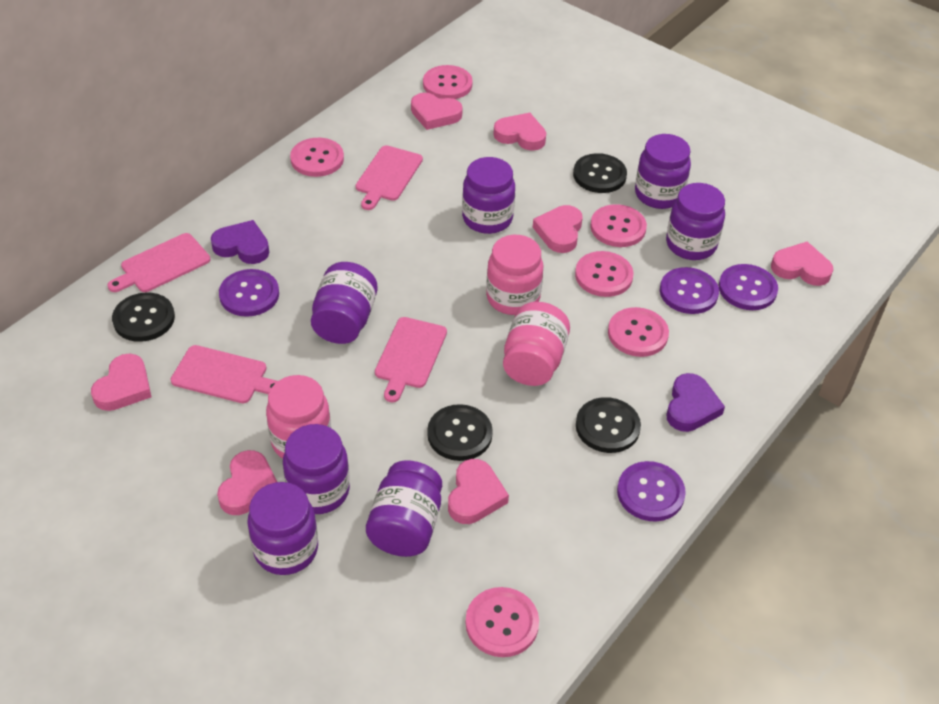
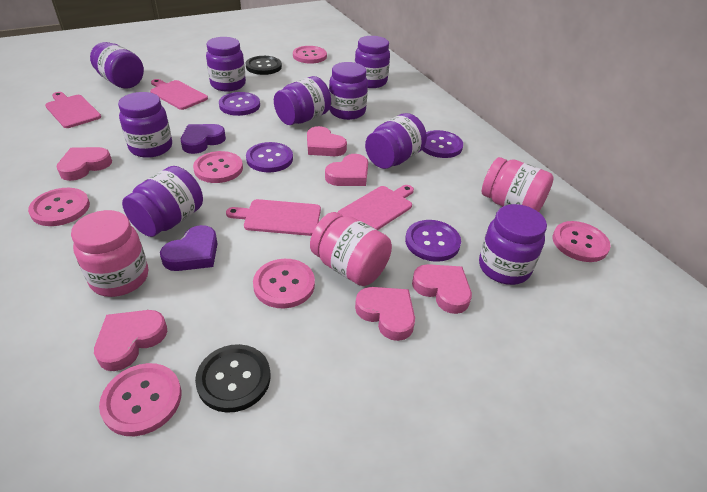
black button: [112,292,175,342] [427,404,493,461] [573,153,627,193] [576,397,641,453] = 4 -> [195,344,270,413] [246,56,282,75] = 2
pink heart: [91,354,151,411] [217,450,277,515] [411,93,463,130] [448,459,509,524] [493,113,546,151] [533,205,583,253] [771,241,833,286] = 7 -> [56,147,112,181] [94,310,167,371] [307,126,347,156] [325,154,368,186] [355,287,415,341] [412,264,472,314] = 6
purple jar: [247,482,318,575] [283,424,350,514] [311,262,378,344] [366,460,442,557] [462,157,515,234] [635,134,691,209] [666,183,725,260] = 7 -> [90,42,144,89] [118,92,172,158] [122,166,203,237] [206,37,246,91] [274,76,331,125] [329,62,368,120] [355,36,390,88] [365,113,427,169] [479,204,547,285] = 9

